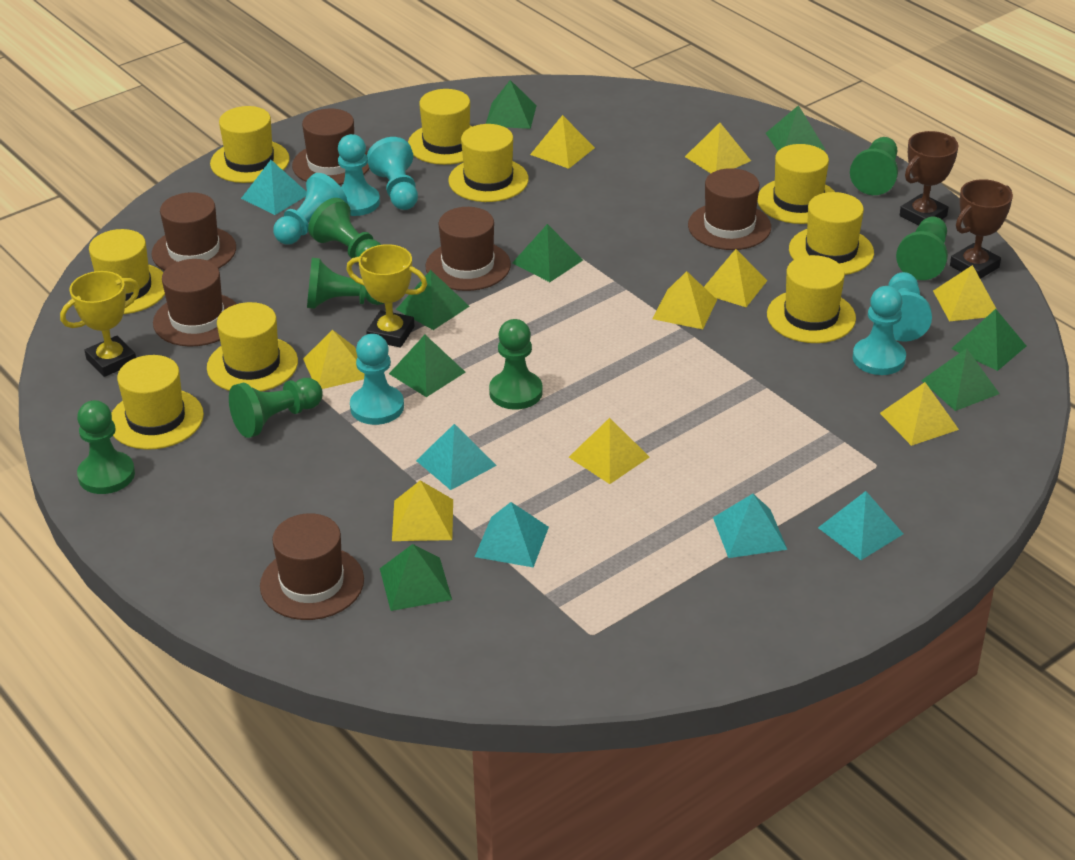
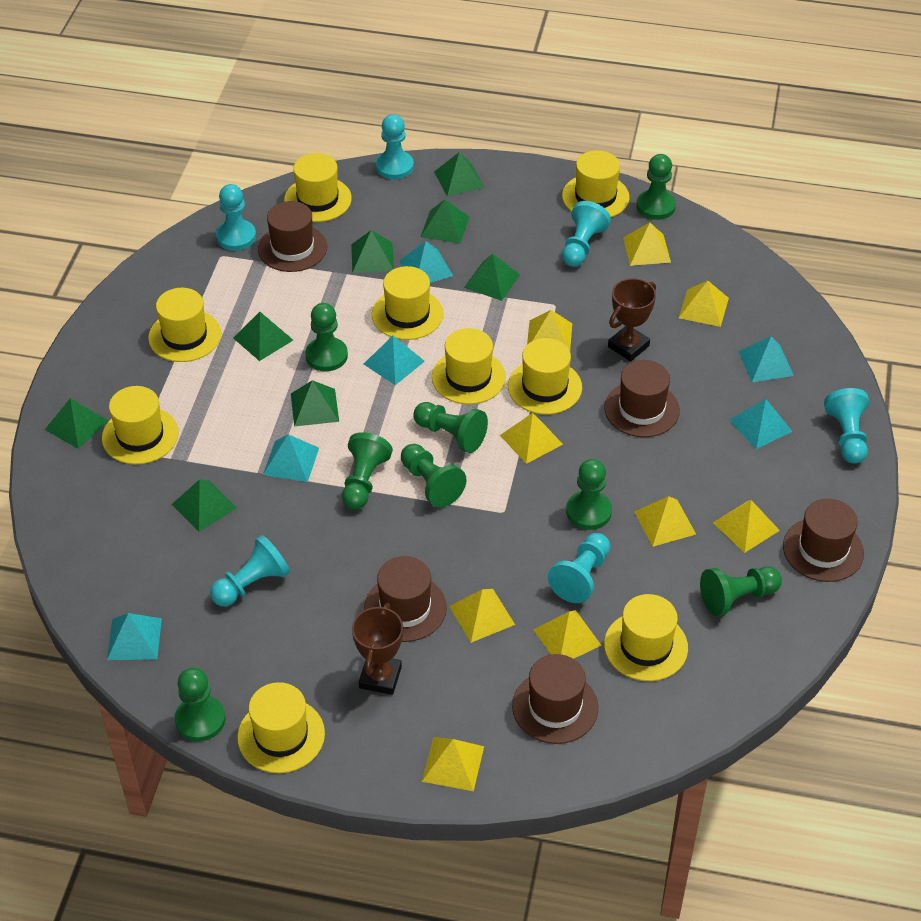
brown hat: [152,192,236,271] [153,259,237,346] [260,513,364,620] [292,109,370,185] [426,207,511,291] [688,168,771,250] = 6 -> [258,201,327,272] [364,556,447,642] [512,654,598,744] [604,360,680,437] [783,499,864,582] = 5
green pawn: [77,400,135,494] [229,378,323,438] [307,258,384,309] [308,198,381,258] [489,319,543,410] [850,137,898,195] [896,217,948,280] = 7 -> [175,668,226,742] [305,303,348,371] [342,432,393,509] [401,444,467,507] [413,402,488,453] [566,459,612,530] [637,154,676,220] [700,566,782,616] = 8
turquoise pyramid: [241,160,307,215] [416,424,497,490] [475,502,549,568] [713,494,787,558] [818,491,903,560] = 5 -> [107,613,162,660] [263,434,319,482] [364,336,425,385] [399,241,453,283] [729,399,792,449] [738,336,794,382] = 6
yellow trophy: [60,271,140,377] [346,244,427,347] = 2 -> none = 0

